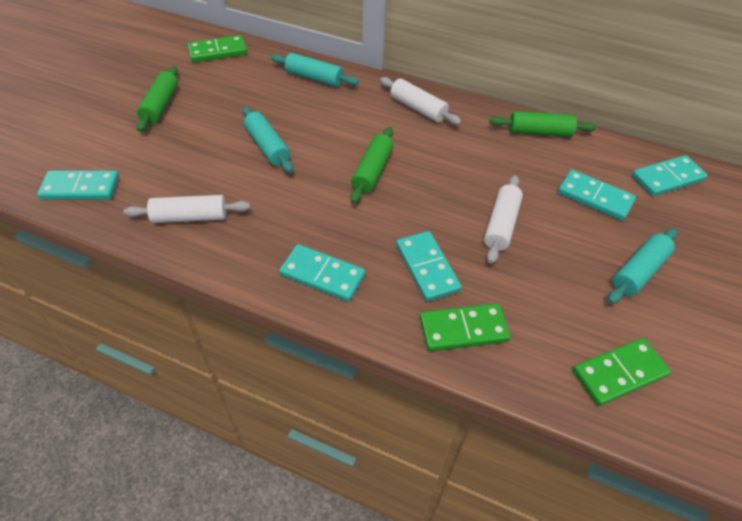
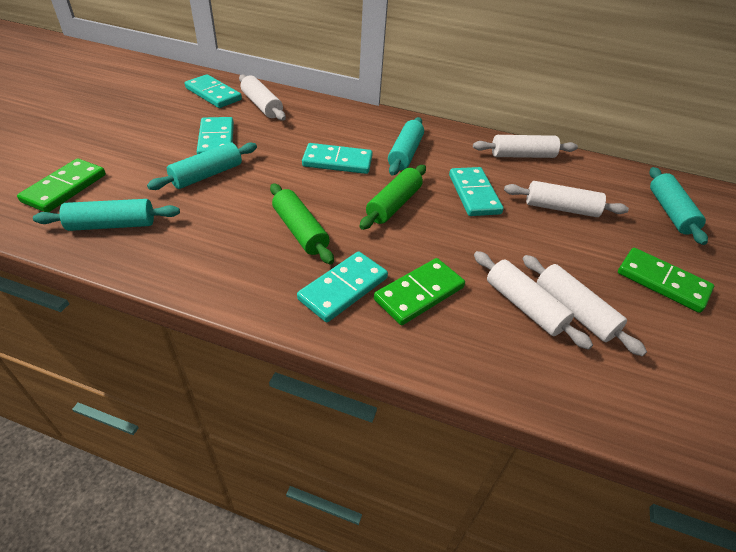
green rolling pin: [136,66,178,132] [351,127,394,203] [489,111,597,137] = 3 -> [270,183,334,265] [360,165,426,230] = 2
turquoise rolling pin: [242,107,293,173] [271,53,359,87] [608,228,677,304] = 3 -> [33,199,180,231] [147,142,257,190] [388,117,424,175] [650,167,708,245] = 4
white rolling pin: [123,195,250,223] [380,77,461,125] [484,175,523,264] = 3 -> [239,75,286,121] [473,135,578,158] [474,251,593,350] [504,181,629,217] [523,255,647,357] = 5

